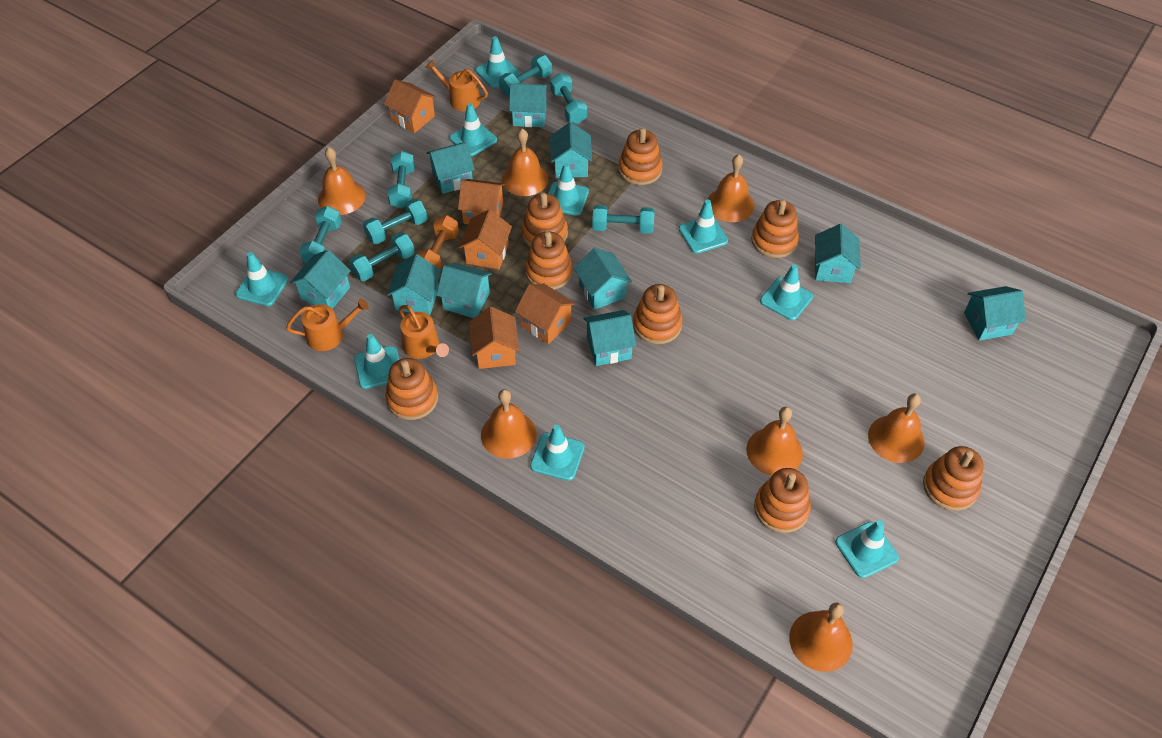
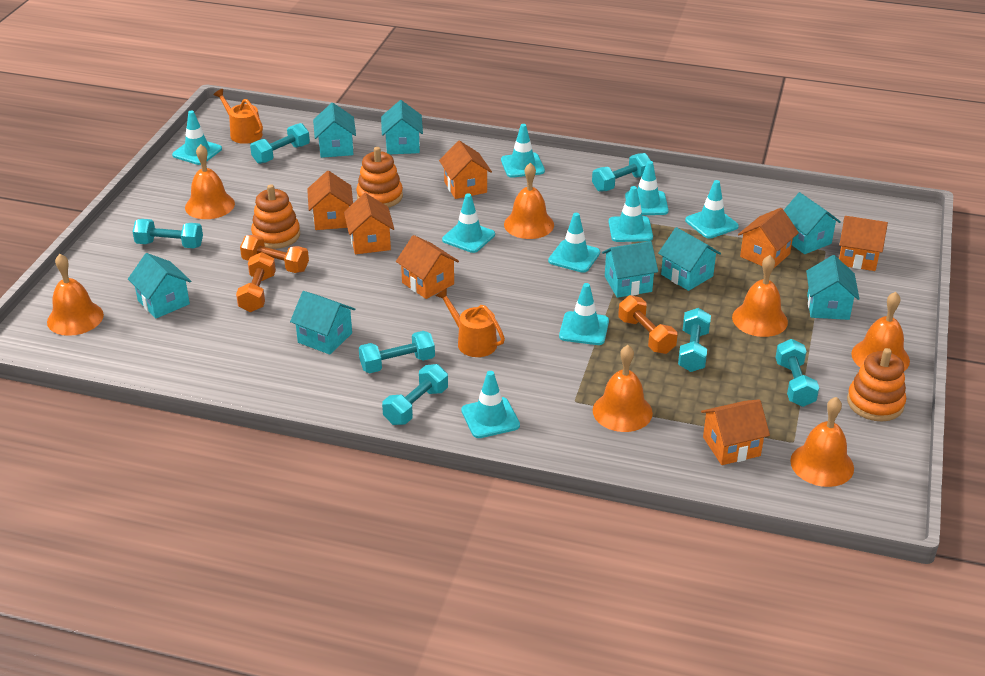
orange dumbbell: [417,215,459,269] = 1 -> [236,252,276,312] [240,235,309,273] [618,295,677,354] = 3
orange house: [384,80,437,133] [458,179,505,224] [459,209,512,269] [469,307,519,369] [515,284,576,344] = 5 -> [307,171,353,230] [344,193,394,254] [396,235,459,299] [439,141,492,199] [701,399,770,465] [738,208,799,269] [839,216,888,271] = 7
orange stacking toy: [385,358,438,420] [522,193,568,247] [525,232,573,290] [618,128,663,185] [633,284,682,344] [751,200,799,258] [754,468,811,533] [923,446,984,511] = 8 -> [251,184,300,249] [356,147,403,208] [847,348,906,421] = 3
orange watering can: [286,298,369,351] [399,305,449,359] [425,60,488,111] = 3 -> [214,89,263,144] [436,288,505,357] = 2
turquoise house: [290,250,351,309] [387,254,441,315] [426,142,475,194] [436,263,492,318] [509,83,549,127] [550,122,592,178] [574,248,632,310] [583,310,636,366] [815,224,861,283] [964,286,1026,341] = 10 -> [128,253,191,318] [290,291,355,355] [313,103,356,158] [381,100,423,154] [602,241,658,298] [658,227,721,291] [784,192,841,254] [806,255,859,320] = 8

